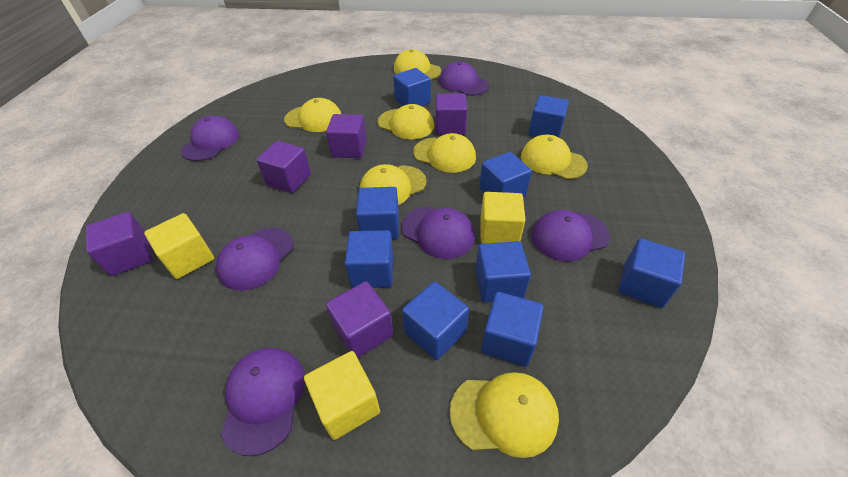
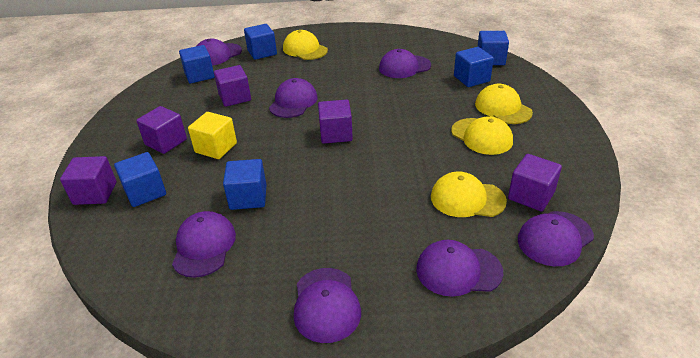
blue cube: [345,230,394,288] [356,187,399,239] [393,68,431,106] [402,281,469,360] [475,241,531,303] [479,152,532,198] [481,292,544,367] [528,95,569,137] [618,238,685,308] = 9 -> [114,152,166,207] [179,45,214,83] [223,159,266,210] [244,24,277,60] [454,47,494,87] [477,31,509,65] = 6
purple cap: [181,116,239,161] [216,228,294,291] [221,348,305,456] [401,207,475,259] [439,62,489,96] [532,210,610,261] = 6 -> [172,211,236,278] [197,39,242,66] [269,78,317,118] [294,268,361,343] [379,49,431,78] [416,240,503,297] [518,211,594,266] = 7
yellow cap: [284,98,341,132] [360,164,427,205] [378,104,434,140] [394,49,441,80] [413,133,476,173] [450,372,559,458] [521,135,588,179] = 7 -> [283,30,328,60] [431,172,507,217] [451,116,513,155] [475,84,533,124] = 4
yellow cube: [144,213,214,279] [304,351,380,440] [481,192,526,244] = 3 -> [188,112,237,159] = 1

